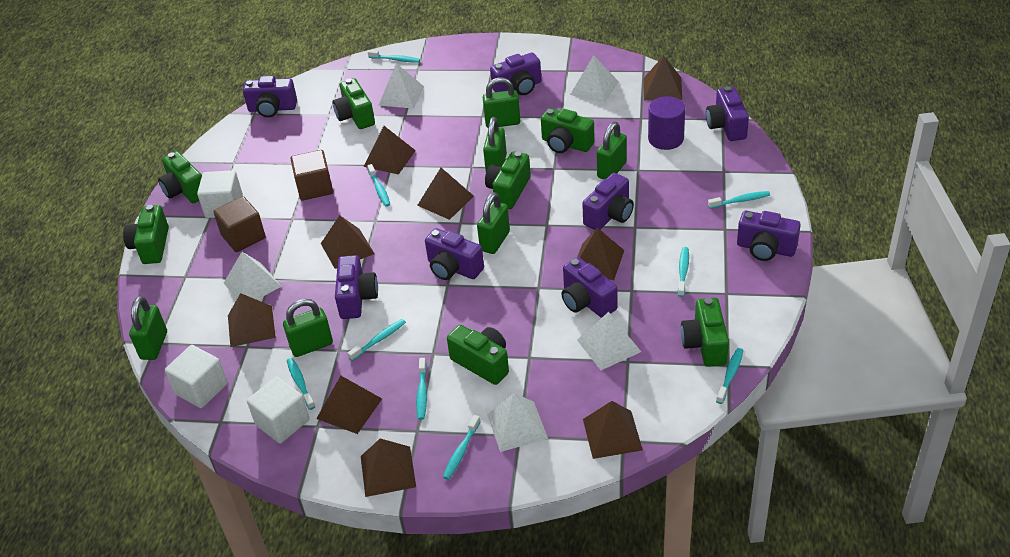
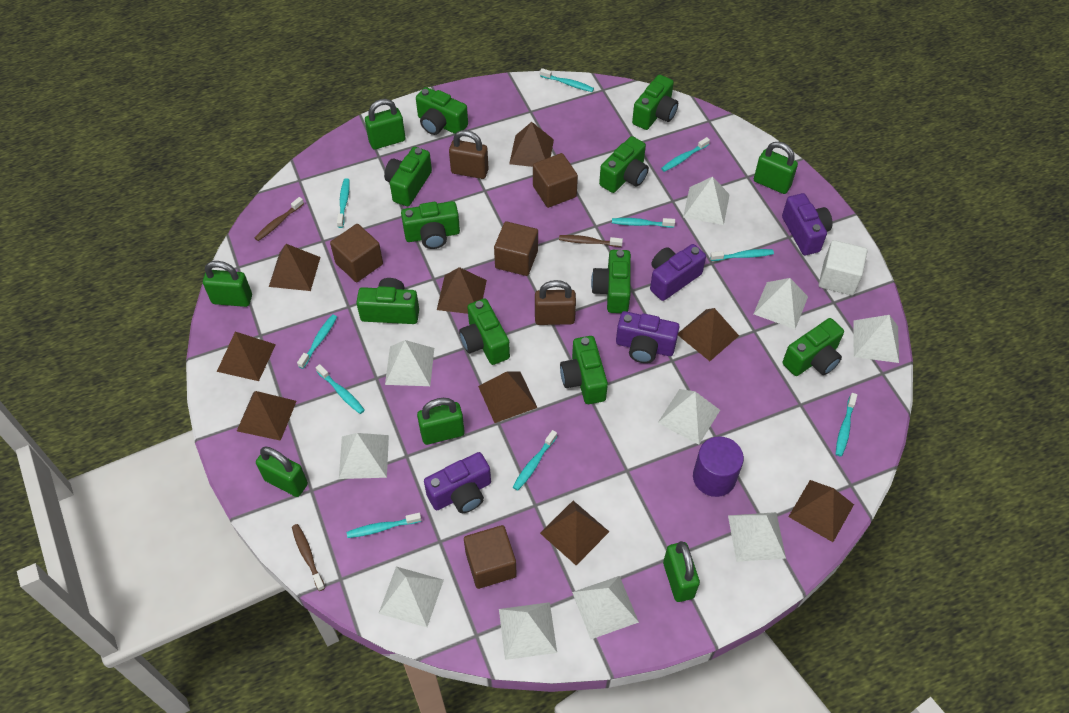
brown cube: [213,196,266,252] [291,150,333,201] = 2 -> [330,224,383,282] [464,525,517,589] [494,221,538,276] [533,153,578,208] = 4
brown padlock: none = 0 -> [449,130,489,179] [535,280,576,325] = 2
brown toothbrush: none = 0 -> [255,197,304,241] [292,524,325,591] [559,235,623,247] = 3
green camera: [123,205,169,264] [158,151,202,203] [332,78,375,129] [447,325,509,385] [485,151,531,209] [541,108,595,153] [681,298,729,367] = 7 -> [356,278,419,324] [384,147,432,206] [401,201,460,249] [416,87,468,135] [459,298,510,365] [560,336,608,404] [591,250,631,313] [599,136,649,193] [632,75,678,130] [783,318,844,376] = 10
purple camera: [243,76,297,117] [335,255,378,319] [425,228,484,280] [490,53,541,95] [561,257,618,318] [582,173,634,230] [706,86,749,141] [737,211,801,261] = 8 -> [424,452,491,513] [616,311,679,363] [650,244,706,301] [782,193,833,255] = 4
turquoise toothbrush: [287,358,315,410] [348,319,406,361] [367,164,390,207] [368,50,420,63] [416,358,427,420] [443,415,481,480] [678,247,689,297] [708,191,770,209] [716,348,743,404] = 9 -> [297,314,337,369] [316,364,365,414] [337,178,350,228] [347,513,421,538] [513,430,557,491] [540,68,594,92] [612,218,675,228] [661,137,710,172] [710,249,774,261] [836,393,857,456] = 10
white cube: [165,345,228,408] [197,170,243,218] [247,377,310,444] = 3 -> [819,240,868,295] = 1
white pyramid: [224,252,282,300] [379,63,424,109] [487,393,548,452] [570,55,619,103] [577,312,641,370] = 5 -> [339,433,389,479] [378,567,444,627] [385,340,434,386] [499,602,557,660] [572,576,639,639] [658,389,720,445] [683,177,730,225] [728,512,786,562] [754,278,808,329] [854,315,899,363] = 10

